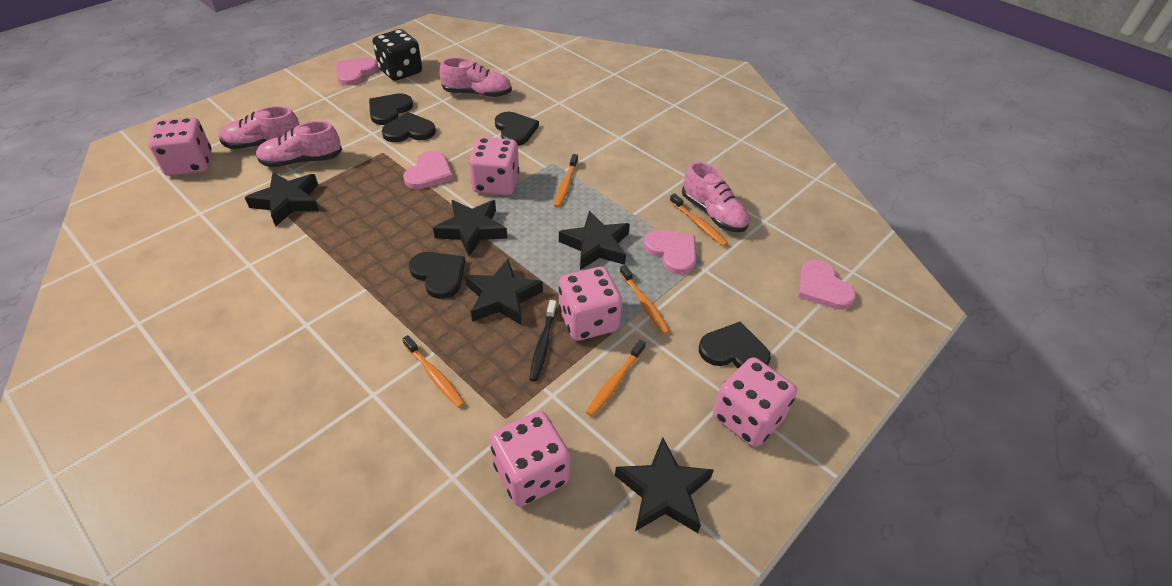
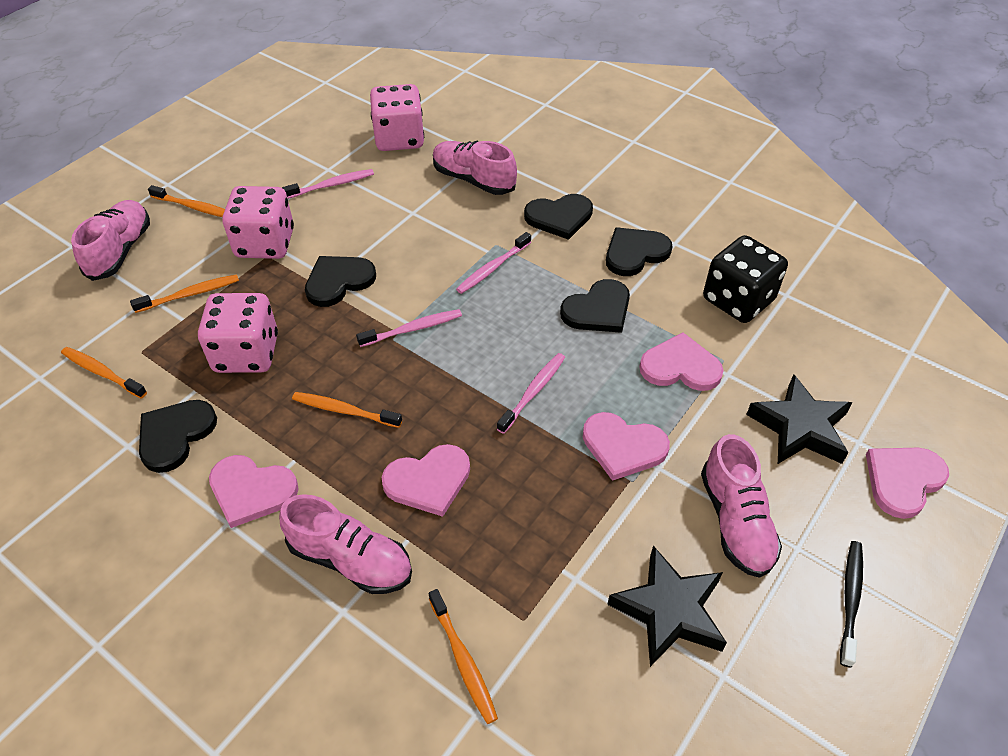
black star: [245,173,319,227] [433,200,507,256] [465,259,543,325] [559,211,630,270] [615,437,714,533] = 5 -> [607,546,727,667] [746,374,853,464] = 2
pink dice: [148,117,212,176] [469,137,519,195] [490,411,570,507] [559,267,622,341] [713,357,797,447] = 5 -> [198,293,278,373] [222,186,294,259] [370,84,424,151] = 3
pink heart: [337,57,378,85] [403,151,453,189] [643,230,696,274] [798,260,856,310] = 4 -> [209,455,299,528] [382,444,470,517] [583,412,670,481] [639,332,724,391] [866,448,949,519] = 5
pink toothbrush: none = 0 -> [282,169,374,199] [356,309,462,347] [456,232,531,294] [497,353,565,434] = 4

